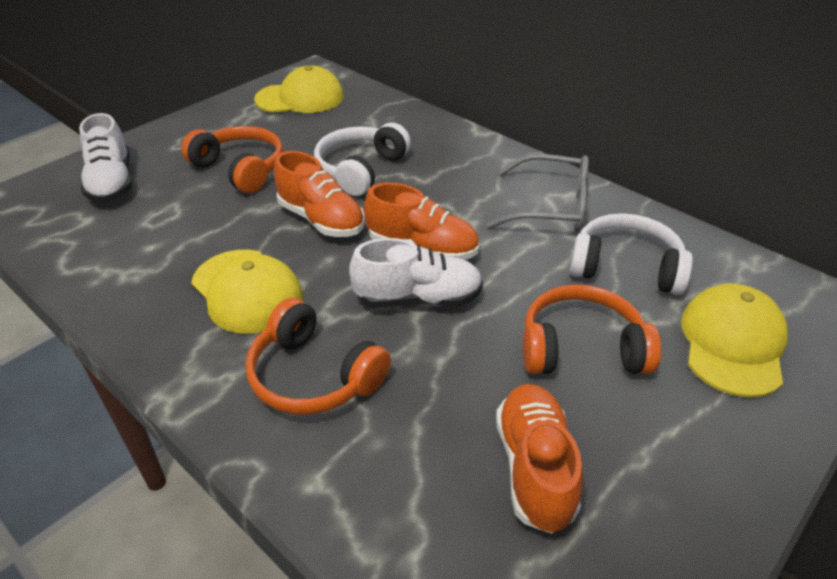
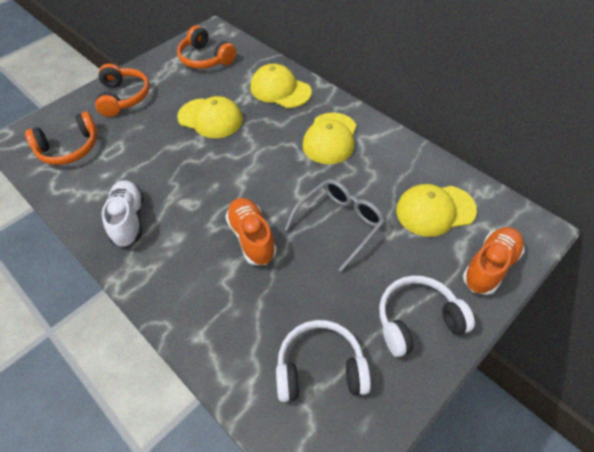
orange shoe: [274,151,365,237] [364,183,479,260] [496,384,583,534] = 3 -> [225,198,277,265] [463,227,525,295] = 2
white shoe: [79,113,133,203] [349,238,483,307] = 2 -> [102,181,143,248] = 1
yellow cap: [191,250,303,334] [254,65,344,113] [681,283,788,397] = 3 -> [177,96,243,138] [251,64,312,108] [302,113,356,164] [396,184,477,237] = 4

